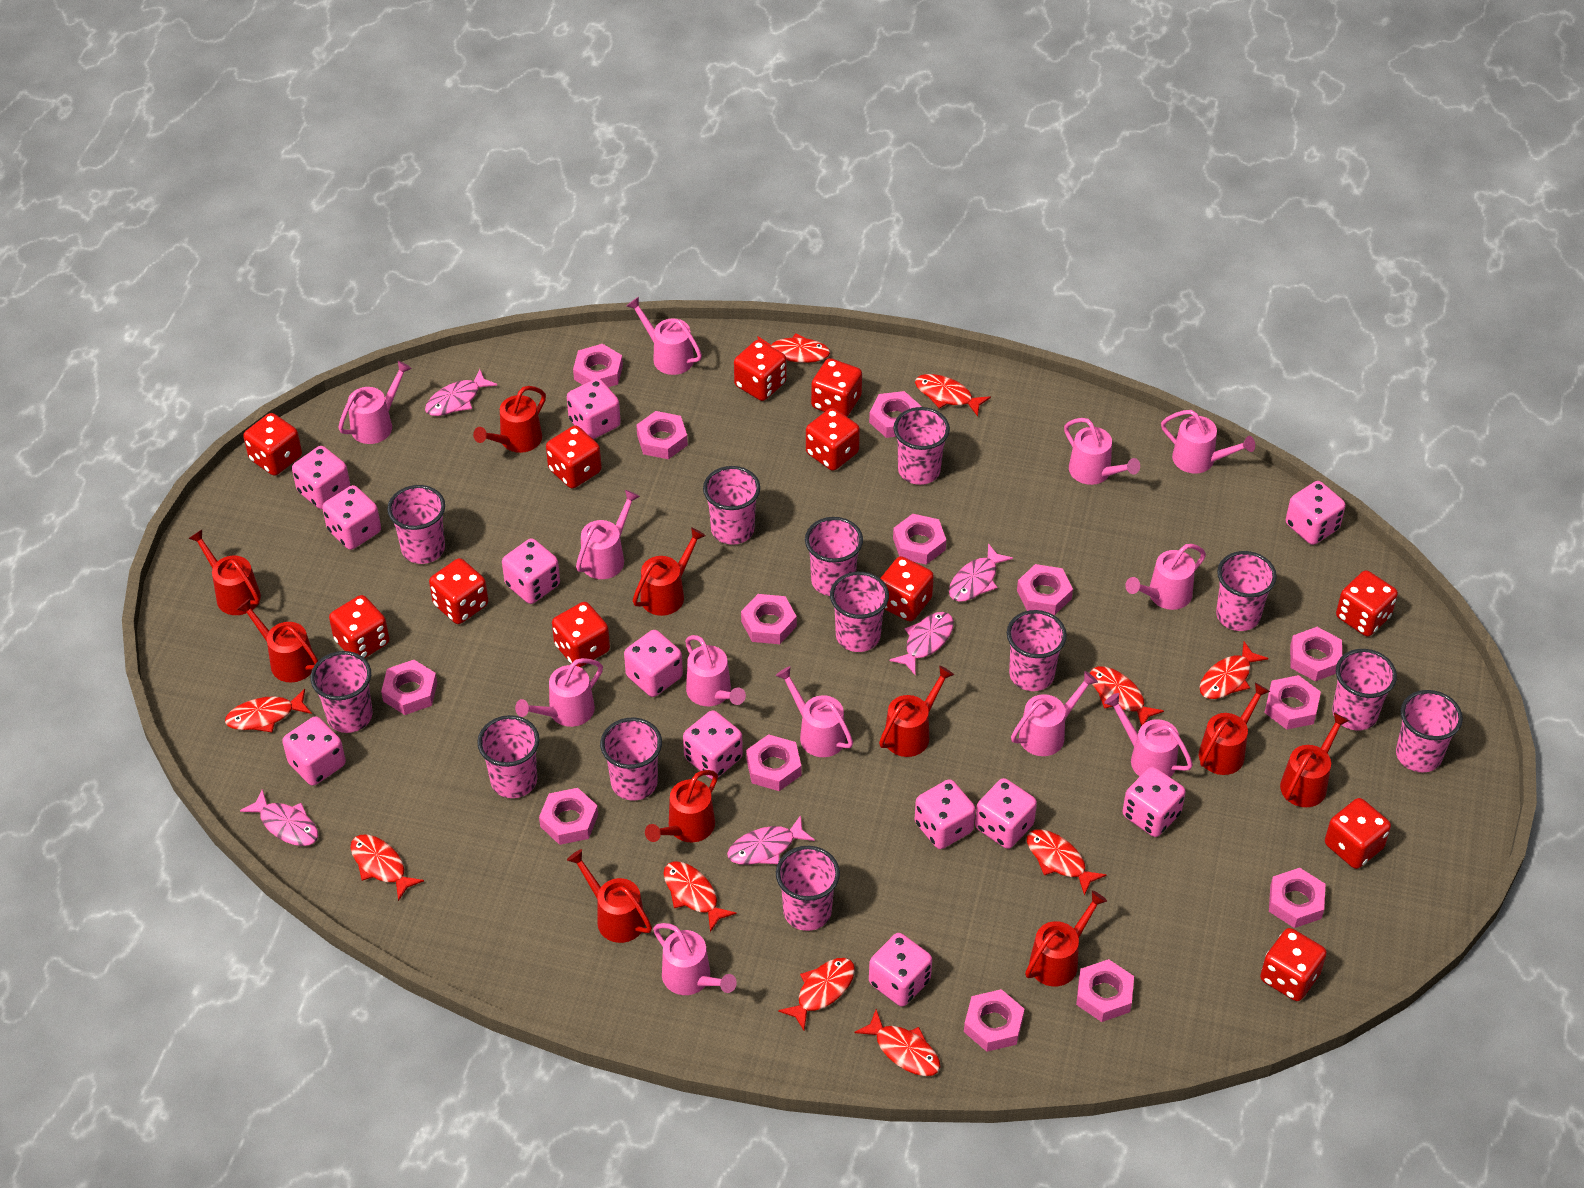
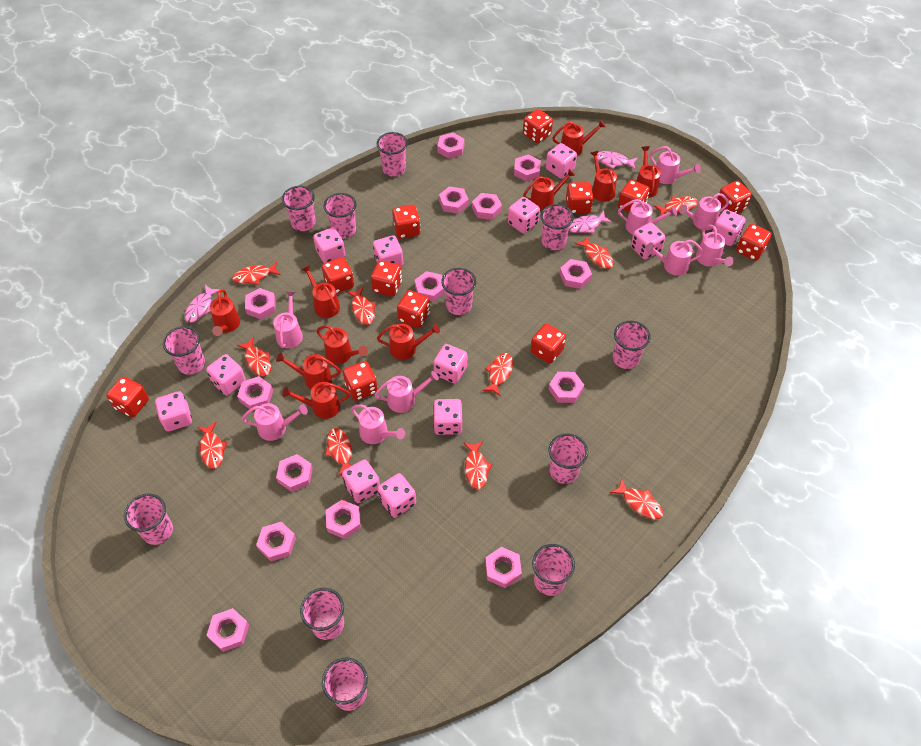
pink cup: [310,651,373,733] [387,485,445,564] [477,715,539,798] [600,718,662,801] [703,466,760,545] [776,846,840,931] [805,517,863,596] [830,572,889,652] [893,407,950,485] [1007,610,1067,691] [1216,551,1277,631] [1332,649,1397,730] [1396,690,1463,772] = 13 -> [124,493,173,545] [163,326,205,375] [282,186,316,231] [300,588,344,640] [322,658,368,711] [323,193,357,239] [377,132,408,177] [441,268,476,315] [532,544,575,596] [540,204,574,250] [549,433,588,484] [613,321,651,369] = 12
pink fish: [240,789,318,846] [425,369,497,416] [727,815,815,865] [889,612,954,675] [949,544,1013,602] = 5 -> [185,285,220,322] [569,211,612,233] [597,151,638,169] = 3
pink watering can: [338,361,412,444] [515,658,603,727] [576,490,640,579] [627,297,702,375] [653,923,737,995] [685,635,746,706] [776,666,853,757] [1011,671,1098,756] [1064,418,1140,485] [1104,693,1193,777] [1125,544,1206,610] [1161,410,1255,474] = 12 -> [242,403,308,441] [273,291,303,349] [351,405,405,444] [374,371,439,413] [618,199,677,234] [646,240,703,276] [650,146,701,184] [679,193,729,230] [696,225,734,267] = 9

